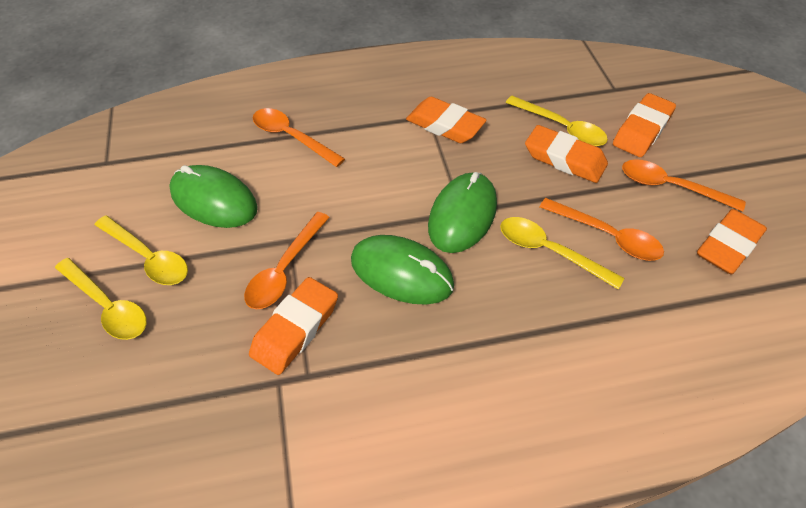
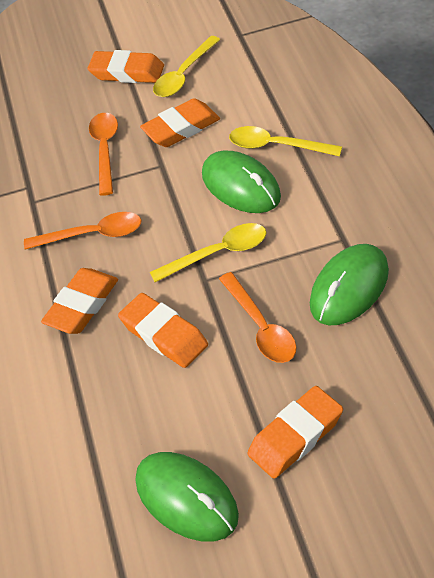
orange spoon: [244,212,330,309] [253,108,345,167] [540,198,664,261] [622,159,746,212] = 4 -> [24,212,142,250] [89,113,118,196] [219,272,297,363] = 3
yellow spoon: [55,258,147,340] [95,215,188,285] [500,217,625,290] [505,96,608,146] = 4 -> [150,223,267,282] [153,36,220,97] [229,126,342,156] = 3

